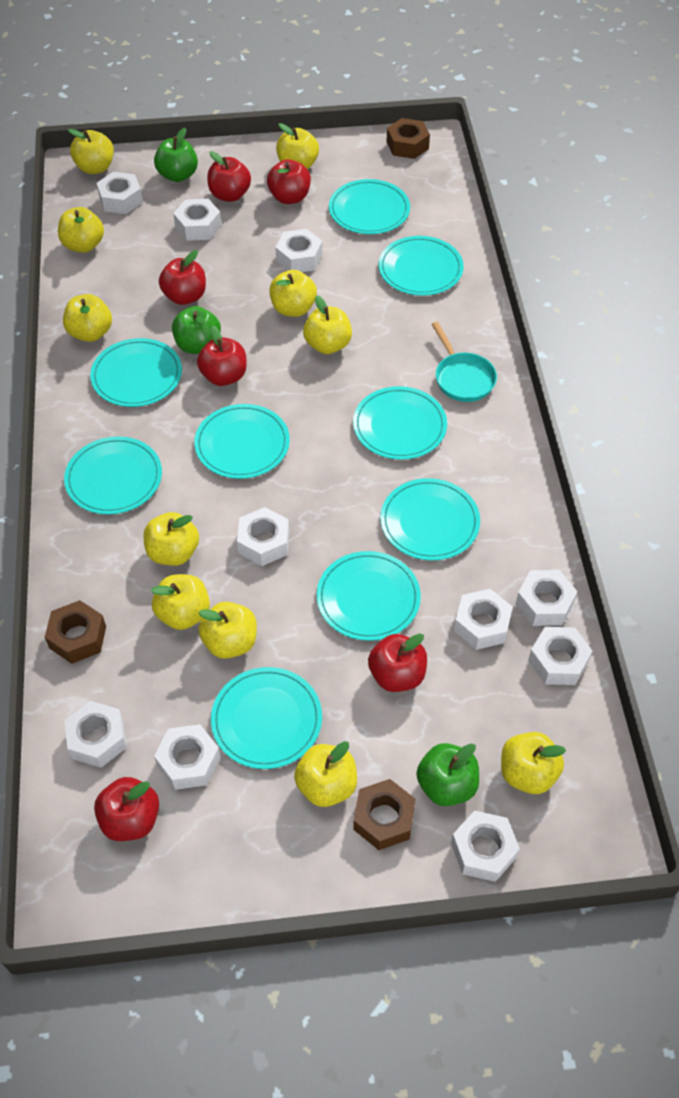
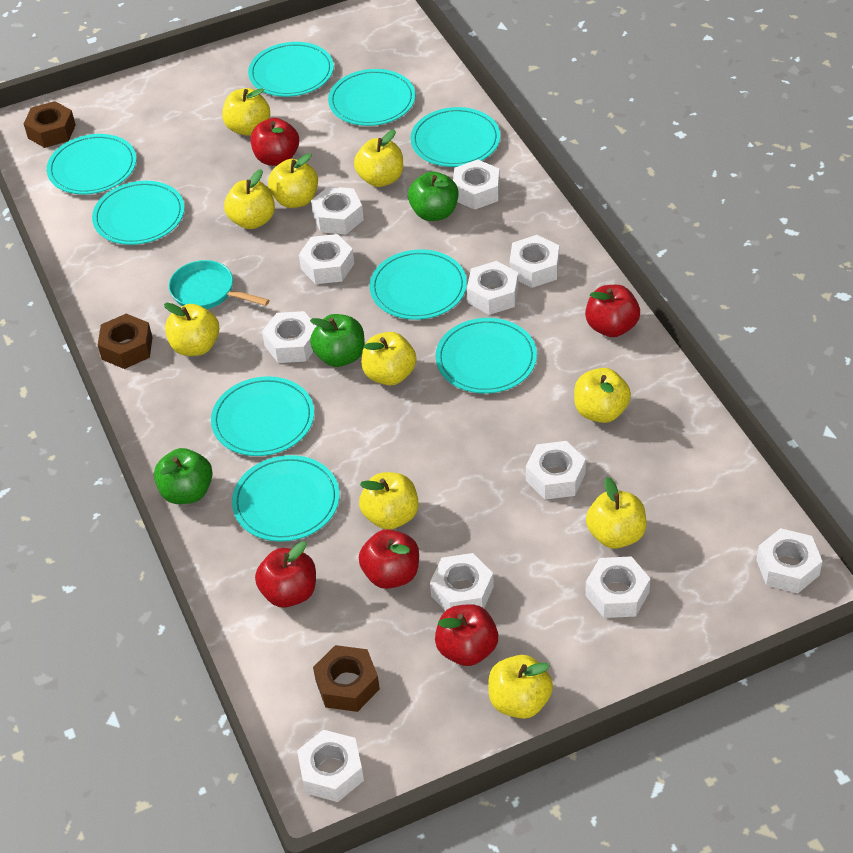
red apple: [94,777,159,841] [159,250,206,305] [197,326,247,386] [207,151,251,202] [267,159,311,204] [368,634,427,692] = 6 -> [251,118,299,166] [255,541,316,607] [359,529,419,589] [435,604,498,666] [585,285,640,337] = 5
white nut: [64,701,127,768] [97,172,143,214] [154,724,221,790] [173,199,221,241] [237,507,289,566] [275,229,323,272] [451,811,520,882] [454,589,513,650] [516,570,577,626] [528,627,592,685] = 10 -> [262,311,316,363] [297,730,364,802] [299,234,354,284] [311,186,364,234] [430,553,494,611] [453,160,500,210] [467,261,519,315] [510,235,559,288] [526,441,586,500] [585,556,650,618] [756,528,823,593] = 11
yellow apple: [58,207,104,253] [63,294,112,342] [68,129,114,174] [144,512,199,566] [151,574,210,630] [198,602,257,659] [269,270,317,317] [276,123,319,169] [294,741,357,807] [303,295,352,354] [501,732,566,794] = 11 -> [164,303,219,356] [222,88,270,136] [224,169,275,229] [268,153,318,208] [354,130,403,187] [359,472,419,529] [361,332,416,385] [488,655,553,719] [574,368,631,423] [586,477,647,549] = 10

